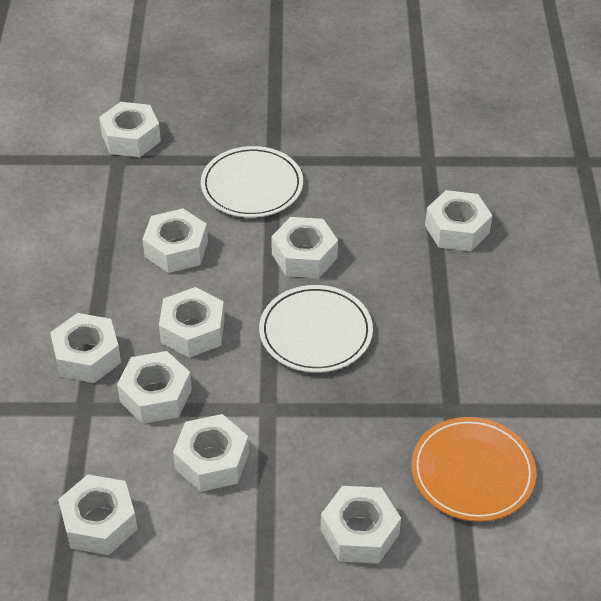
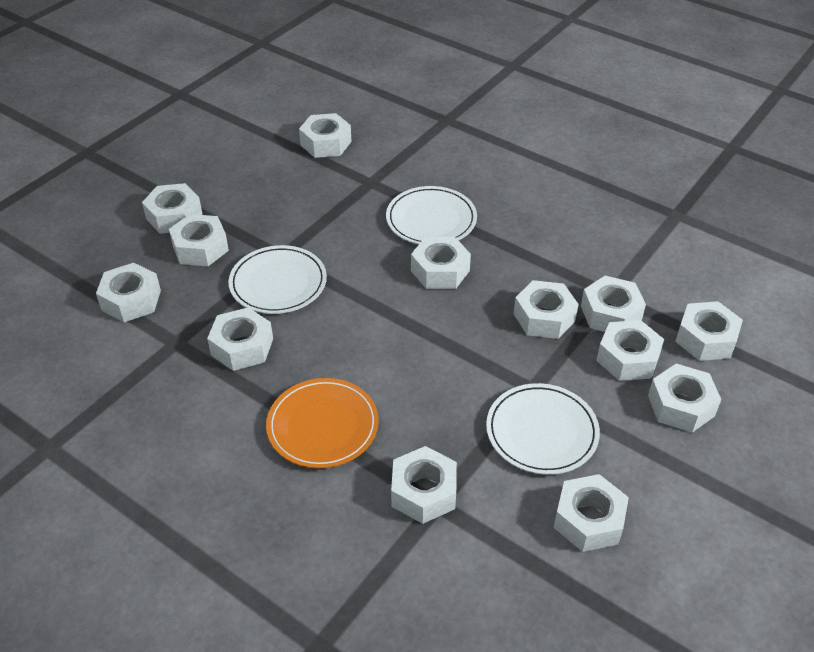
white nut: [50,313,121,383] [58,474,138,555] [99,102,161,157] [117,351,192,424] [142,208,208,273] [159,287,225,358] [173,414,249,492] [271,217,338,278] [320,486,401,564] [425,190,492,251] = 10 -> [96,263,161,322] [142,183,202,234] [169,214,229,266] [207,307,273,371] [299,113,351,158] [391,446,457,524] [411,237,471,289] [514,280,579,339] [554,474,629,552] [581,276,646,332] [596,320,664,381] [648,364,721,433] [675,301,743,361] = 13
white plate: [201,146,303,218] [259,285,373,373] = 2 -> [229,245,327,314] [386,186,477,244] [486,383,600,475] = 3

